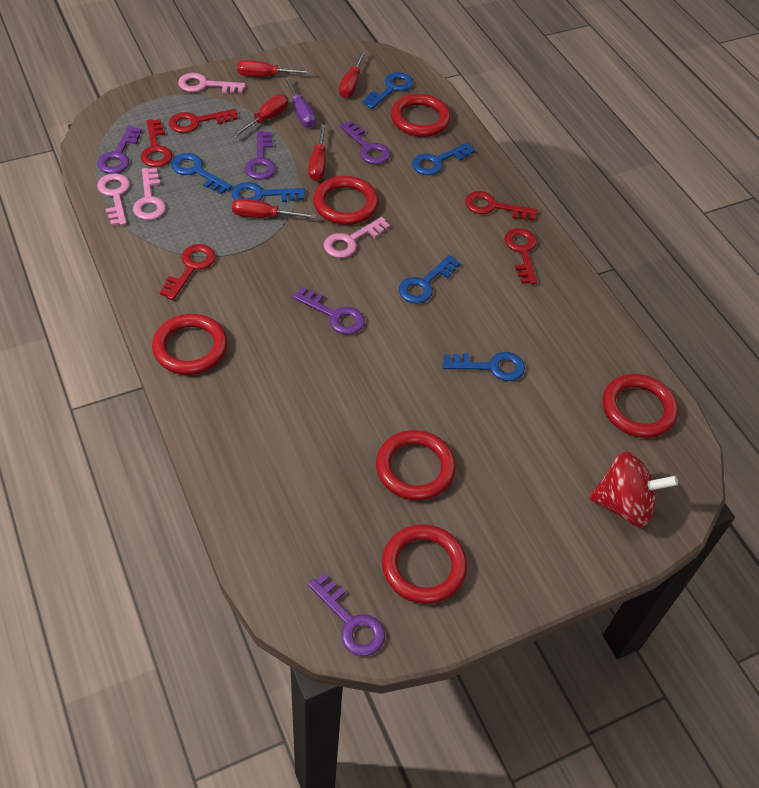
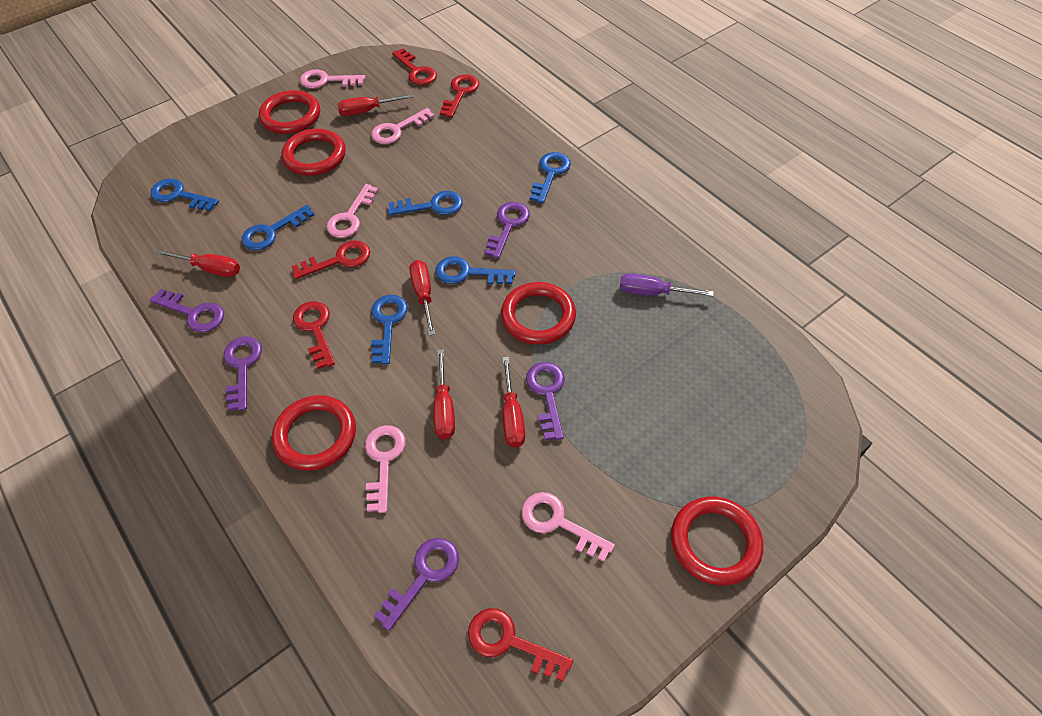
pink key: [97,173,130,226] [133,168,166,220] [178,73,245,93] [323,217,390,258] = 4 -> [300,70,365,88] [326,184,379,238] [365,425,406,513] [371,108,435,144] [522,492,615,562] = 5
red ring: [152,314,228,375] [313,176,379,225] [376,430,456,500] [382,524,467,604] [391,94,451,137] [603,374,678,438] = 6 -> [259,90,320,134] [272,395,356,471] [281,129,346,176] [501,282,576,345] [671,497,763,585] = 5
red spinning top: [589,451,678,527] = 1 -> none = 0

